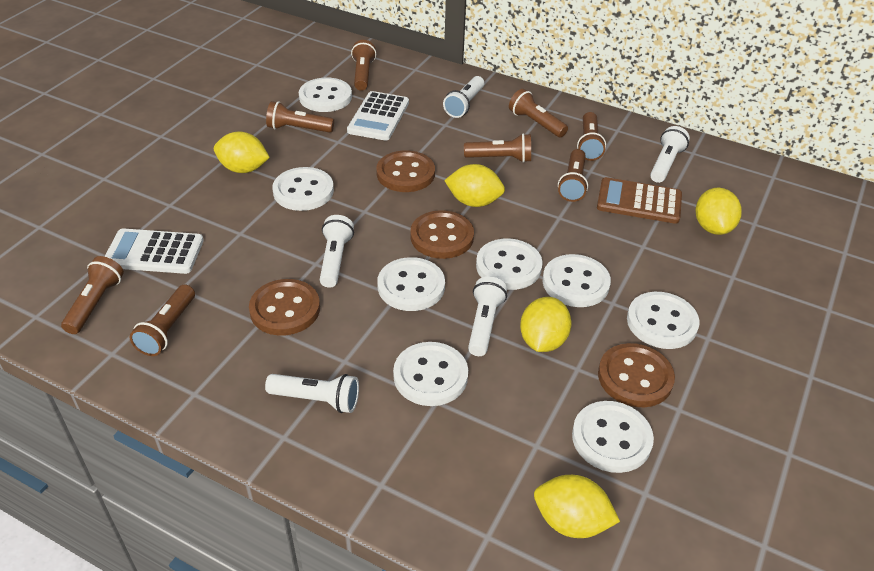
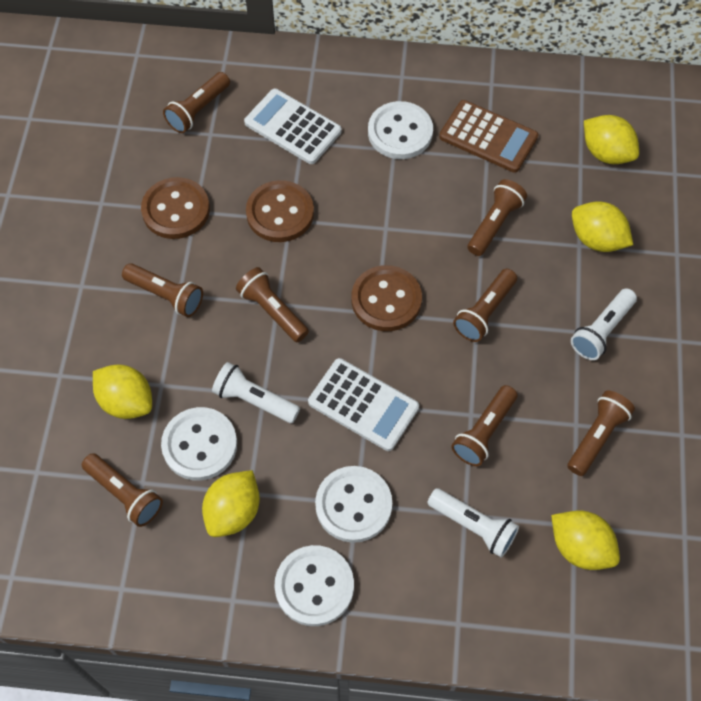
brown button: [249,279,320,336] [376,150,435,192] [410,210,474,259] [598,343,675,407] = 4 -> [141,177,210,239] [246,180,314,242] [352,265,422,331] = 3
white button: [272,167,334,211] [299,78,352,112] [377,257,445,311] [393,342,468,406] [476,238,543,290] [543,254,611,307] [572,401,654,473] [627,292,700,349] = 8 -> [161,407,237,481] [274,545,354,626] [315,466,392,543] [368,101,433,159] = 4
white flashlight: [265,374,359,413] [320,215,354,288] [443,76,484,118] [468,276,507,356] [650,126,690,183] = 5 -> [212,362,300,423] [427,488,519,558] [571,288,637,360] = 3

